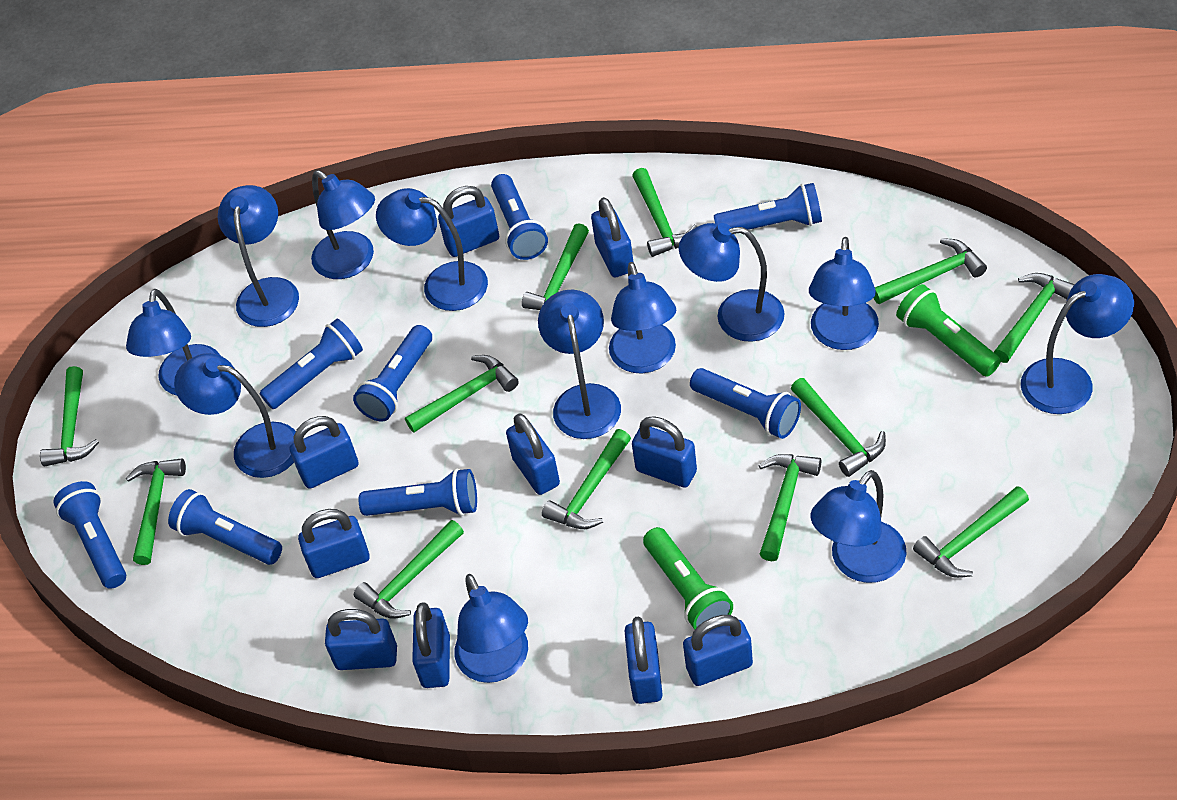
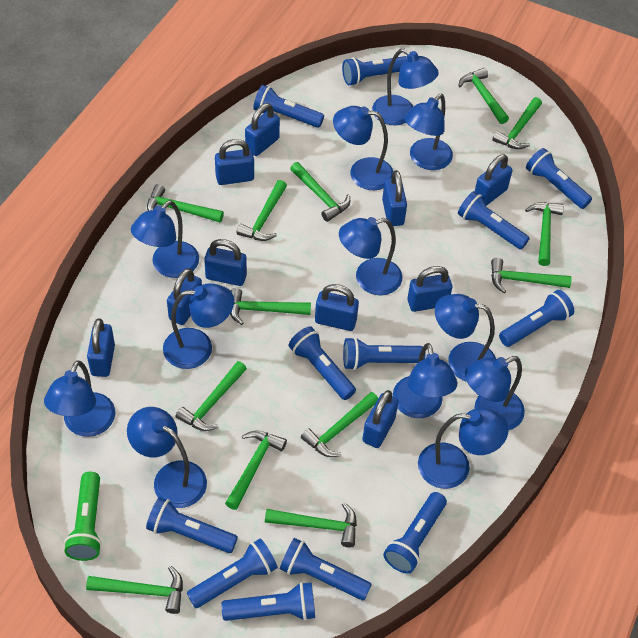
blue flashlight: [53,481,126,589] [168,489,282,565] [259,319,363,409] [353,325,432,422] [359,468,477,516] [491,174,548,260] [690,368,801,439] [714,183,822,230] = 8 -> [146,497,238,553] [187,538,278,608] [221,582,315,621] [253,85,324,128] [280,538,372,600] [289,326,356,400] [342,56,407,86] [343,337,425,370] [383,492,447,574] [458,191,530,250] [499,290,574,347] [526,148,592,209] = 12
green flashlight: [643,527,733,630] [896,284,1001,377] = 2 -> [64,472,102,561] = 1
green hammer: [40,366,99,467] [126,458,186,565] [354,520,464,619] [405,355,519,432] [522,223,589,310] [542,429,631,529] [632,168,697,257] [758,454,821,561] [791,378,886,477] [874,238,987,304] [913,486,1029,578] [994,273,1075,363] = 12 -> [86,566,183,614] [147,184,224,222] [176,361,247,431] [225,431,287,510] [230,288,311,325] [237,180,287,241] [265,502,357,547] [290,162,350,222] [301,392,378,457] [458,68,509,124] [491,258,572,293] [492,97,542,149] [525,202,564,266] = 13

